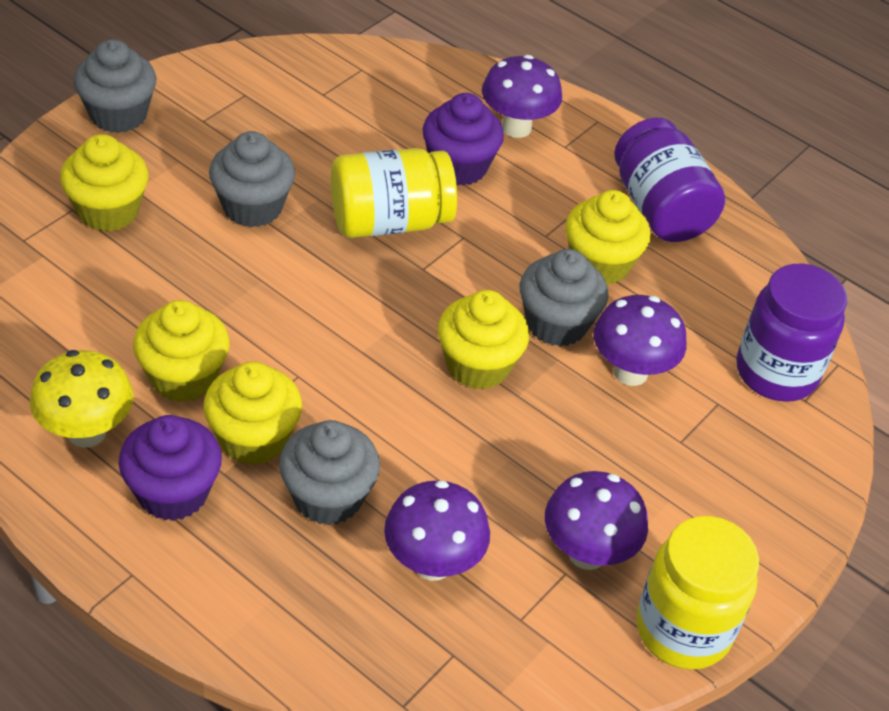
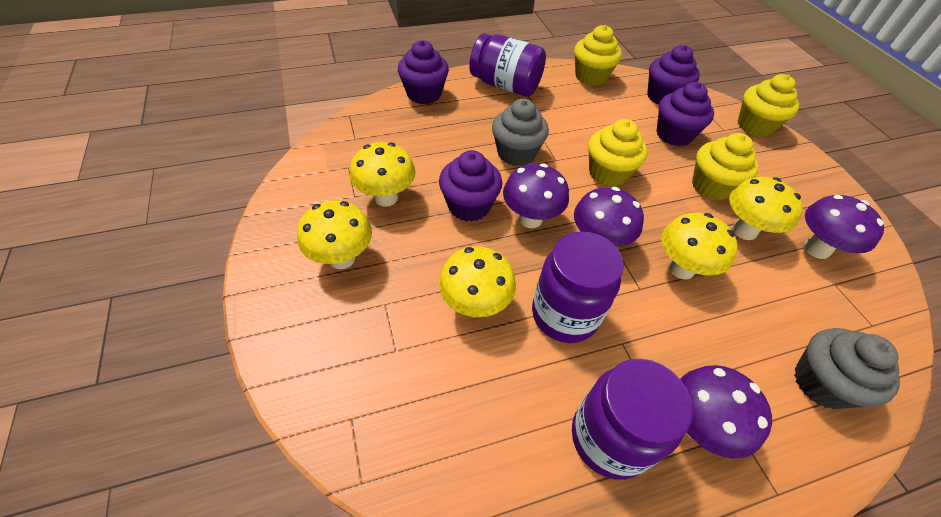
grey cupcake: [73,39,156,133] [209,131,295,227] [279,420,380,525] [520,249,608,347] = 4 -> [492,99,549,166] [794,328,900,409] = 2
purple cupcake: [119,415,222,521] [423,93,504,186] = 2 -> [398,40,449,104] [439,150,502,222] [647,45,700,104] [656,82,714,146] = 4
purple jar: [614,118,725,242] [736,264,847,402] = 2 -> [469,33,546,96] [532,231,624,343] [572,359,693,480] = 3
yellow cupcake: [60,134,148,232] [133,300,230,402] [203,361,302,465] [438,290,529,389] [565,190,651,285] = 5 -> [574,25,622,86] [588,119,648,187] [692,133,759,201] [738,74,799,137] = 4
yellow jar: [331,148,457,238] [637,516,759,670] = 2 -> none = 0
yellow mushroom: [30,350,134,448] = 1 -> [297,200,372,269] [350,142,415,207] [439,246,516,317] [662,213,738,280] [729,177,803,240] = 5

